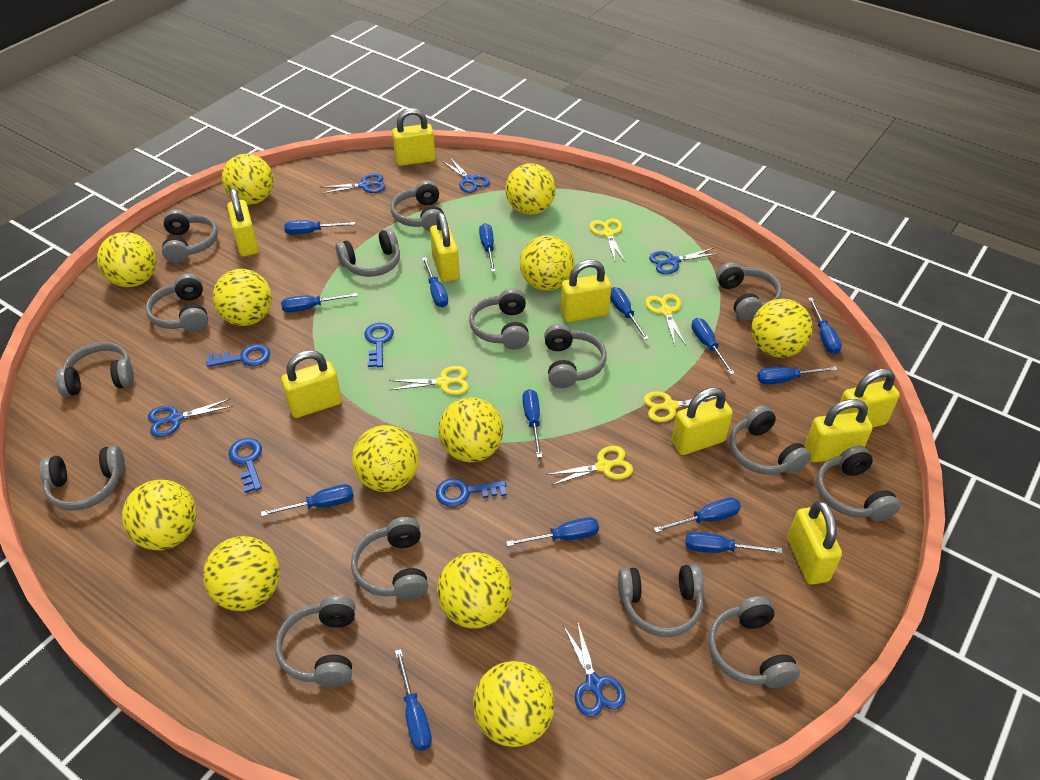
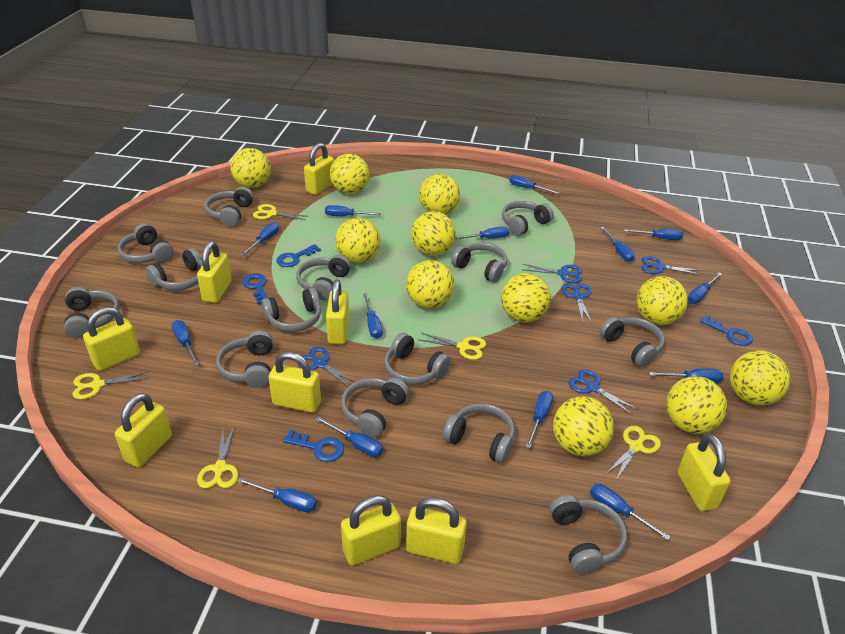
grey headphones: [39,445,125,511] [56,342,134,397] [145,274,208,332] [162,210,218,263] [275,595,355,688] [336,228,400,277] [351,517,428,600] [391,180,444,231] [469,288,529,350] [544,324,607,388] [618,564,704,637] [708,596,800,688] [716,262,782,321] [729,405,811,475] [816,446,900,521] = 15 -> [64,287,119,338] [118,223,174,263] [146,248,203,290] [205,187,254,226] [216,330,273,388] [261,288,321,332] [296,254,351,301] [341,378,409,438] [384,333,451,385] [443,403,515,463] [451,243,508,282] [502,201,554,236] [549,495,627,574] [600,317,665,367] = 14
yellow ball: [97,232,156,287] [122,480,197,550] [203,536,280,611] [213,269,272,326] [222,154,274,205] [352,425,419,492] [437,552,512,629] [438,397,503,462] [473,661,555,747] [505,163,556,215] [520,235,575,291] [751,299,813,358] = 12 -> [230,148,271,188] [330,154,370,194] [335,218,380,263] [406,260,454,309] [411,211,456,256] [419,174,460,215] [501,273,551,322] [553,396,614,456] [636,276,688,325] [666,376,727,434] [730,350,790,406] = 11

